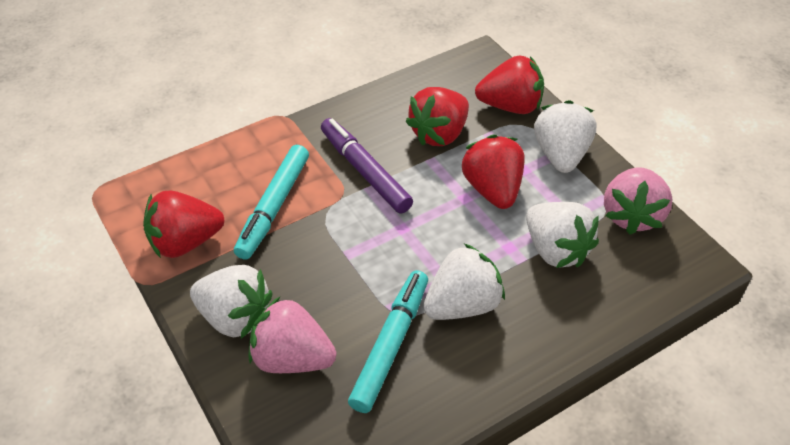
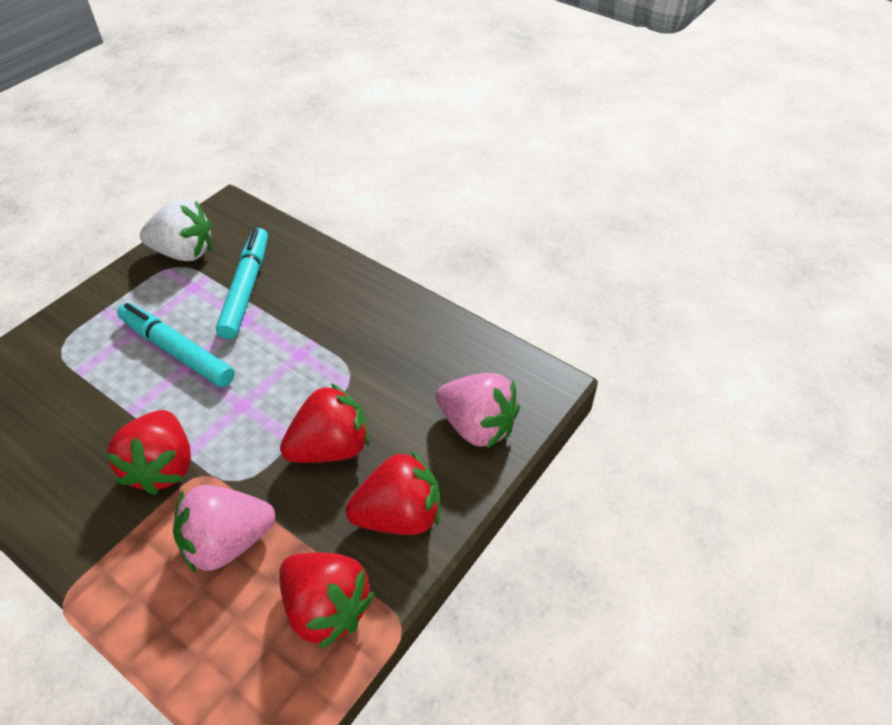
purple marker: [321,118,413,213] = 1 -> none = 0
white strawberry: [190,265,272,339] [423,244,505,320] [526,202,599,268] [534,100,596,173] = 4 -> [140,199,211,261] = 1

